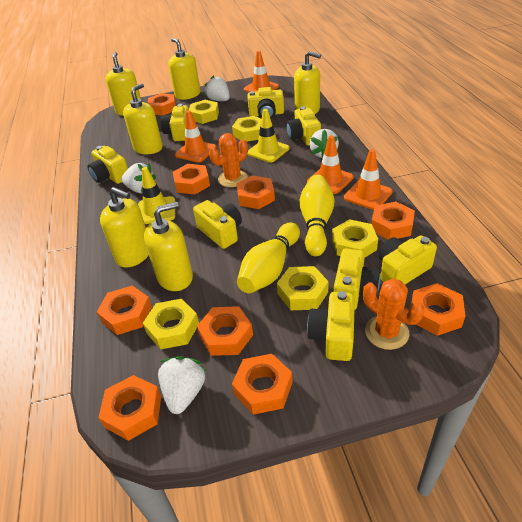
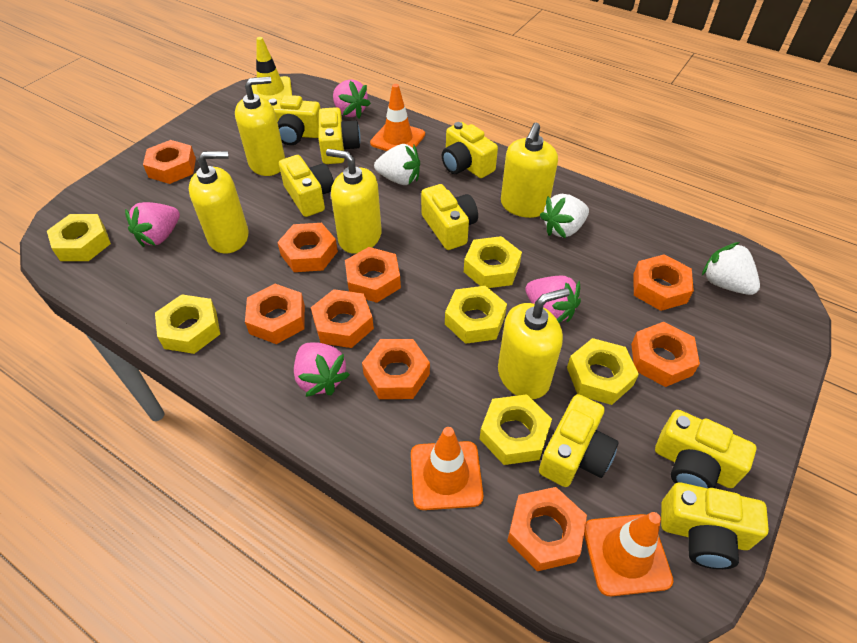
orange cactus: [209,133,248,187] [363,279,425,350] = 2 -> none = 0
orange traffic cone: [175,110,216,163] [244,51,279,92] [307,135,354,194] [344,149,392,210] = 4 -> [370,84,425,151] [411,427,483,510] [584,512,673,597] = 3
pink strawberry: none = 0 -> [125,202,180,247] [294,342,350,397] [333,79,371,118] [525,276,581,323] = 4
white strawberry: [121,163,156,194] [158,356,206,414] [204,75,230,101] [310,129,339,159] = 4 -> [374,144,420,185] [540,194,589,238] [702,242,760,295] = 3
yellow bowling pin: [237,223,300,293] [300,175,334,256] = 2 -> none = 0
yellow nut: [143,299,199,349] [189,100,219,124] [232,116,261,142] [277,266,329,310] [332,219,378,257] = 5 -> [47,214,111,261] [155,294,220,354] [445,286,507,344] [464,236,522,288] [480,394,552,465] [567,338,639,405] = 6
yellow soap dispenser: [100,187,149,267] [106,52,141,116] [123,83,163,154] [144,202,193,291] [168,38,201,100] [294,51,321,114] = 6 -> [189,151,248,254] [235,77,285,176] [326,149,382,254] [498,288,570,399] [501,123,558,218] = 5
yellow traffic cone: [138,167,175,224] [247,109,289,163] = 2 -> [251,37,292,101] = 1

